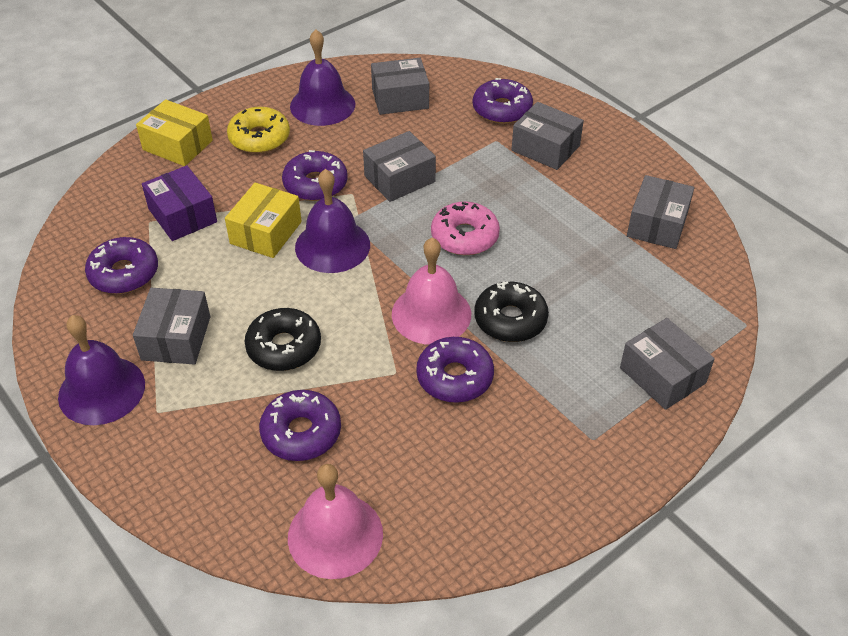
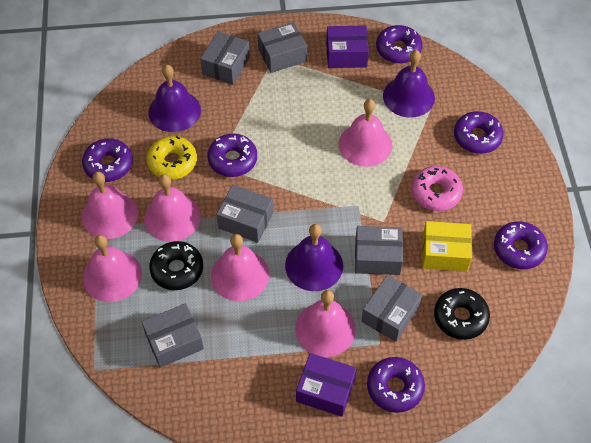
pink bell: [288,464,383,579] [392,237,471,345] = 2 -> [82,172,138,239] [83,235,142,302] [144,174,201,242] [211,234,269,301] [295,290,356,357] [339,99,392,167] = 6
purple box: [142,165,217,241] = 1 -> [296,353,357,417] [326,25,369,68] = 2
purple donut: [85,237,158,294] [259,390,341,461] [282,150,347,201] [416,337,494,403] [473,78,533,124] = 5 -> [82,138,133,182] [207,134,257,177] [367,357,425,413] [376,25,422,63] [454,111,504,154] [494,221,548,269] = 6
yellow box: [136,99,213,166] [225,183,302,258] = 2 -> [422,221,472,272] = 1

